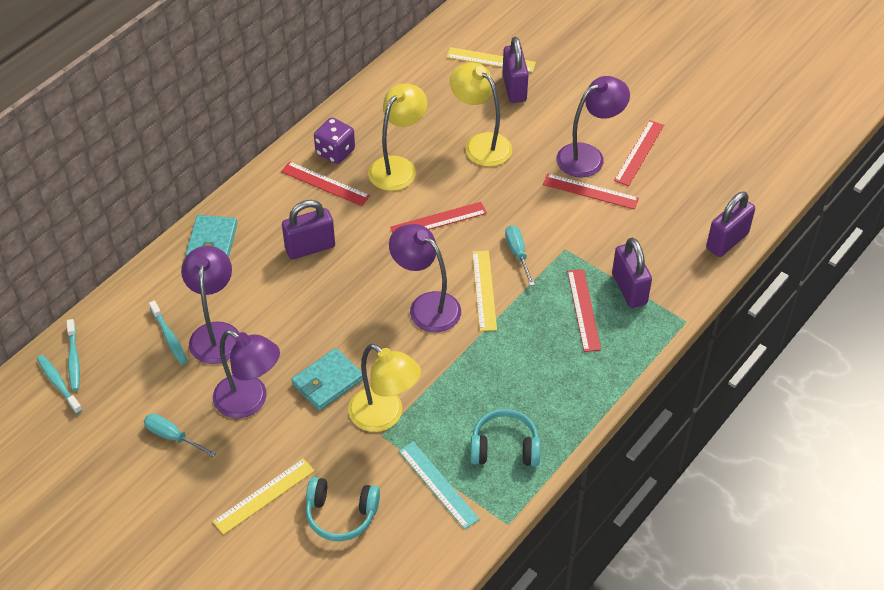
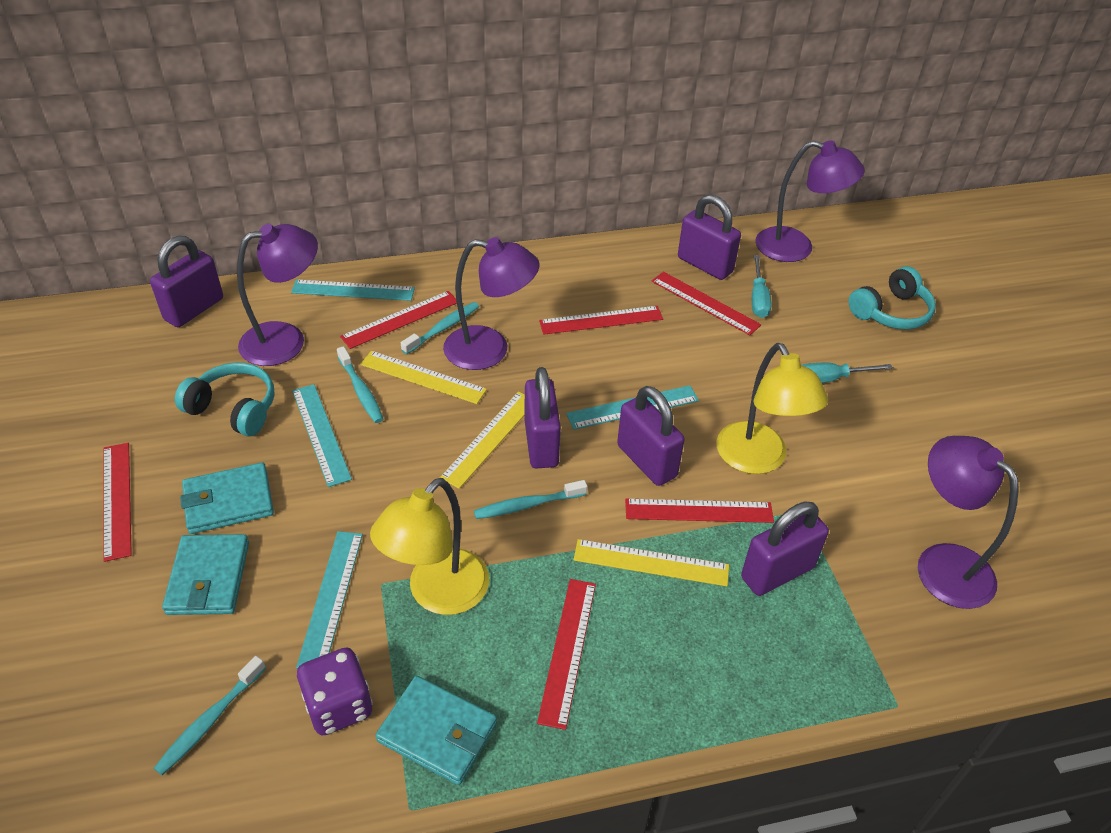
purple padlock: [282,200,335,259] [502,37,529,103] [612,238,652,308] [706,192,755,257] = 4 -> [150,236,223,327] [524,367,561,468] [617,386,685,486] [678,195,741,280] [741,502,829,596] = 5
red ruler: [281,161,370,206] [390,202,487,233] [543,174,639,210] [567,269,601,352] [614,120,664,186] = 5 -> [103,443,132,562] [340,291,457,349] [537,579,596,730] [539,306,663,335] [625,499,774,523] [652,272,761,335] = 6
turquoise ruler: [399,441,480,529] = 1 -> [291,279,415,301] [292,384,352,487] [296,531,363,669] [566,385,699,430] = 4
turquoise toothbrush: [37,355,82,414] [67,319,80,391] [149,301,188,365] = 3 -> [154,656,266,775] [337,346,383,423] [401,302,479,354] [474,480,587,519] = 4
turquoise wallet: [185,215,237,257] [291,348,363,411] = 2 -> [162,534,249,615] [180,462,274,534] [375,676,497,785] = 3
yellow lamp: [348,344,421,432] [368,83,427,191] [450,62,512,167] = 3 -> [370,478,489,615] [716,343,828,474] = 2

